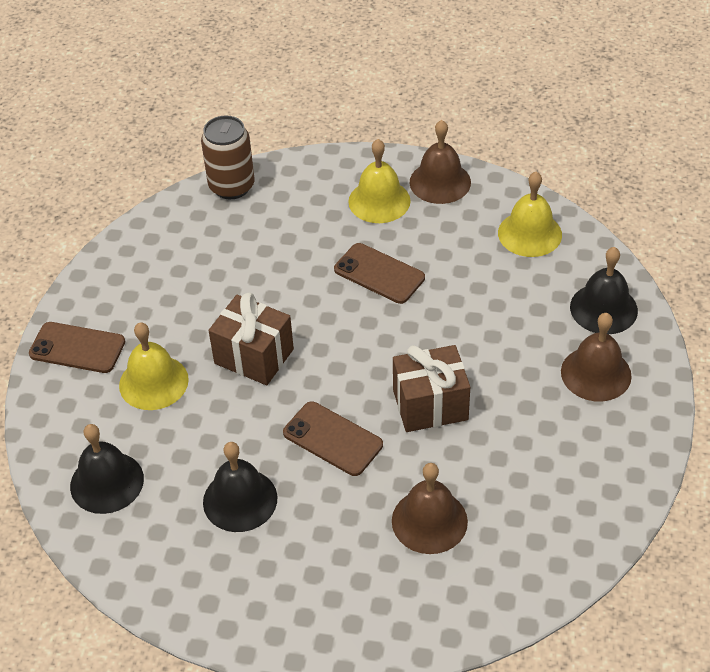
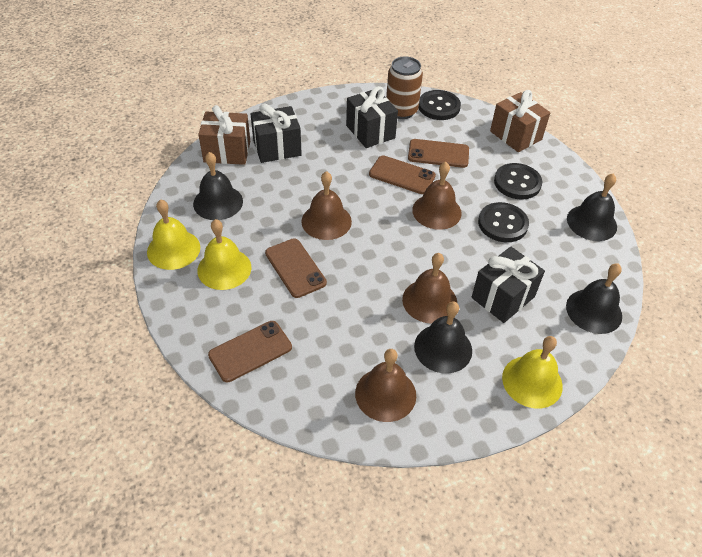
black bell: [70,424,144,514] [203,442,277,532] [570,247,638,334] = 3 -> [193,152,243,220] [414,301,472,373] [566,264,622,334] [567,174,617,241] = 4
black button: none = 0 -> [419,90,461,120] [478,202,529,242] [494,163,542,200] = 3
black gift: none = 0 -> [251,104,302,163] [346,86,398,148] [472,246,545,323] = 3
brown bell: [392,463,468,554] [410,120,471,204] [561,313,632,402] = 3 -> [301,171,352,240] [355,349,416,422] [402,253,457,324] [412,162,462,230] = 4
brown phone: [29,322,125,373] [283,401,383,476] [334,243,425,304] = 3 -> [208,321,292,382] [265,238,327,298] [369,155,436,194] [408,139,469,168] = 4

